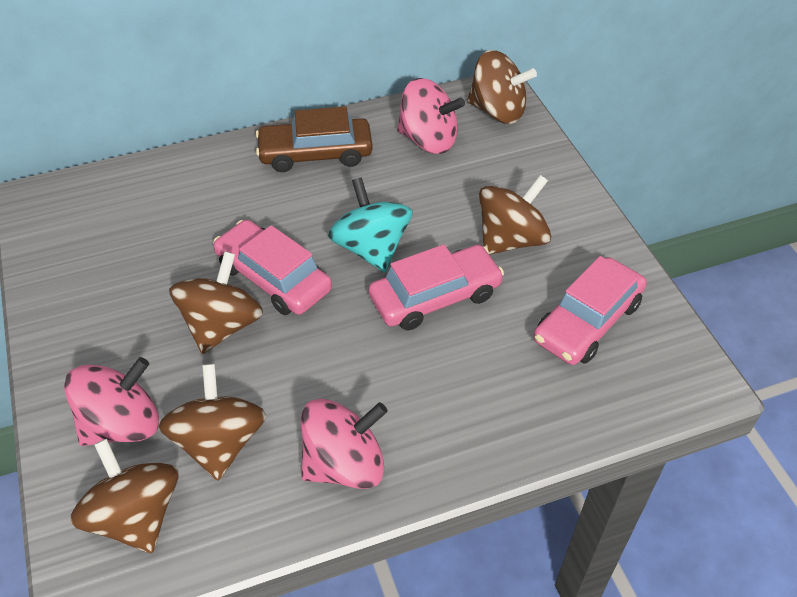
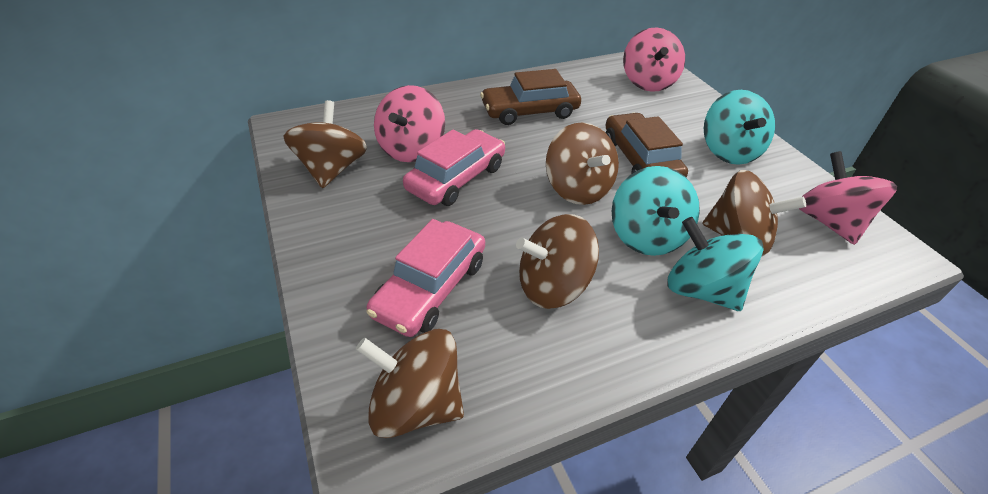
brown car: [256,107,373,172] = 1 -> [480,69,581,125] [606,113,688,178] = 2
pink car: [213,220,332,315] [369,244,504,330] [534,256,647,365] = 3 -> [367,219,485,337] [403,129,505,206] = 2
turquoise spinning top: [328,177,413,272] = 1 -> [612,166,700,256] [667,217,764,311] [704,90,775,165] = 3

